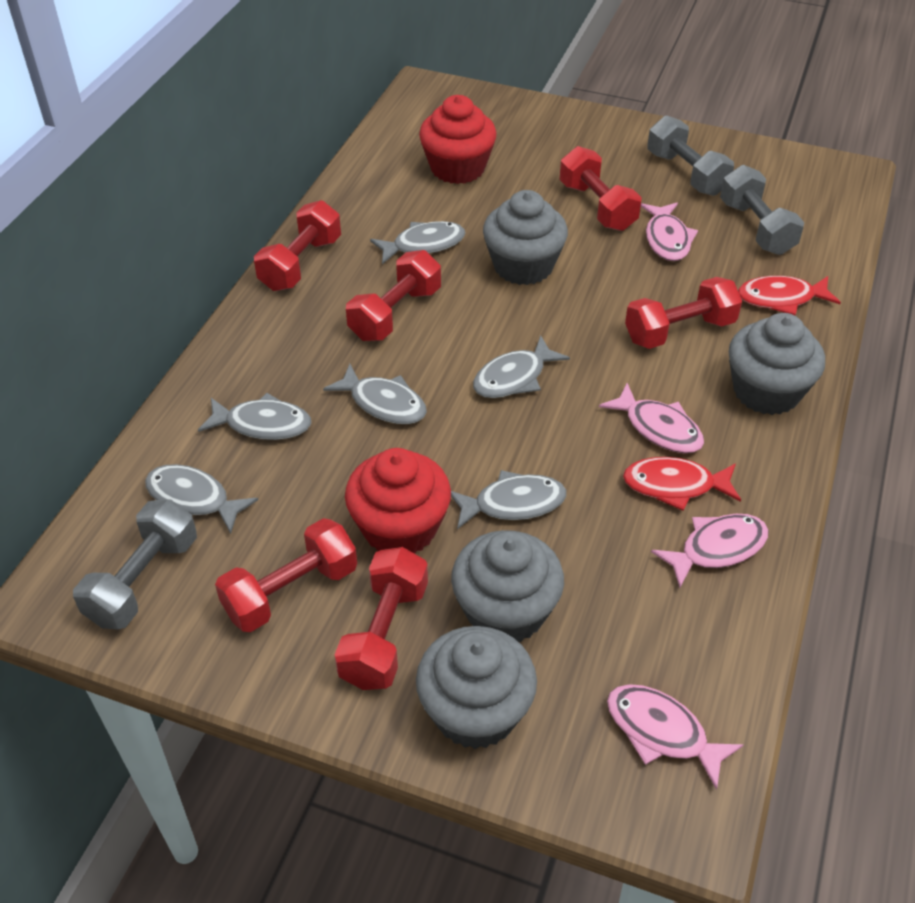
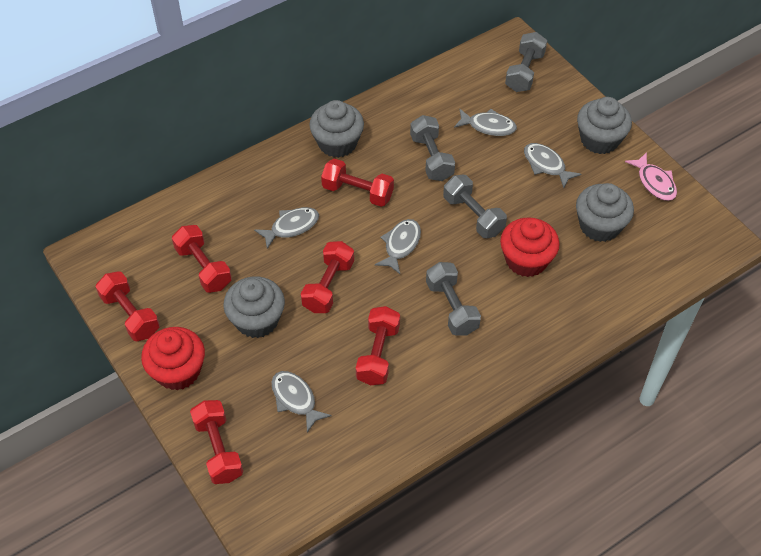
grey dumbbell: [73,499,197,629] [647,116,734,196] [720,165,804,255] = 3 -> [410,115,455,181] [426,262,481,336] [443,175,507,238] [505,32,547,92] = 4
grey fish: [145,464,258,534] [198,393,311,440] [323,364,427,424] [370,221,465,264] [451,470,566,529] [473,335,570,398] = 6 -> [254,207,319,249] [272,371,332,433] [375,219,421,274] [454,109,517,136] [524,143,581,189] = 5
pink fish: [599,383,704,453] [607,684,744,790] [641,203,698,261] [651,514,768,588] = 4 -> [625,152,677,201] = 1
red fish: [623,457,741,511] [738,276,841,315] = 2 -> none = 0

